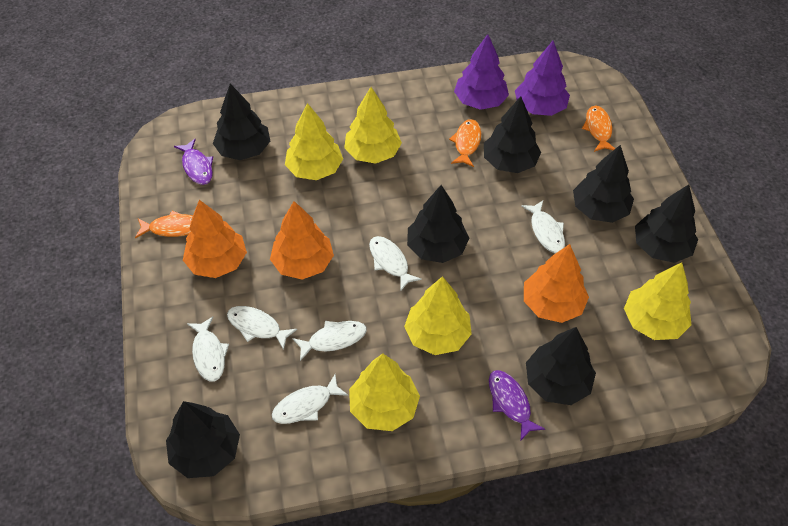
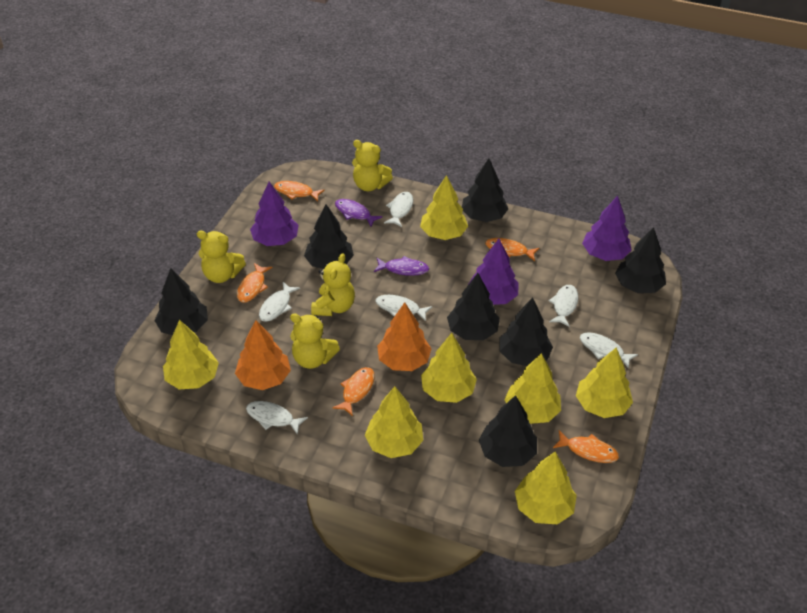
orange fish: [135,211,193,238] [449,119,481,167] [582,105,615,152] = 3 -> [237,263,272,302] [274,181,325,201] [332,367,375,416] [485,238,539,261] [553,430,619,463] = 5
orange tree: [183,200,247,278] [270,201,334,280] [524,244,589,323] = 3 -> [235,320,291,390] [377,302,432,371] = 2
purple tree: [454,34,509,110] [515,41,570,116] = 2 -> [250,182,299,246] [468,239,519,305] [582,196,632,261] = 3
yellow teddy bear: none = 0 -> [197,231,246,283] [290,313,340,369] [311,253,355,316] [352,140,393,191] = 4
yellow tree: [285,103,343,180] [344,87,402,164] [349,354,420,431] [404,276,472,355] [624,262,692,340] = 5 -> [163,320,219,389] [365,386,423,458] [420,175,468,240] [421,333,477,403] [504,353,561,424] [515,452,577,524] [576,347,633,418] = 7

